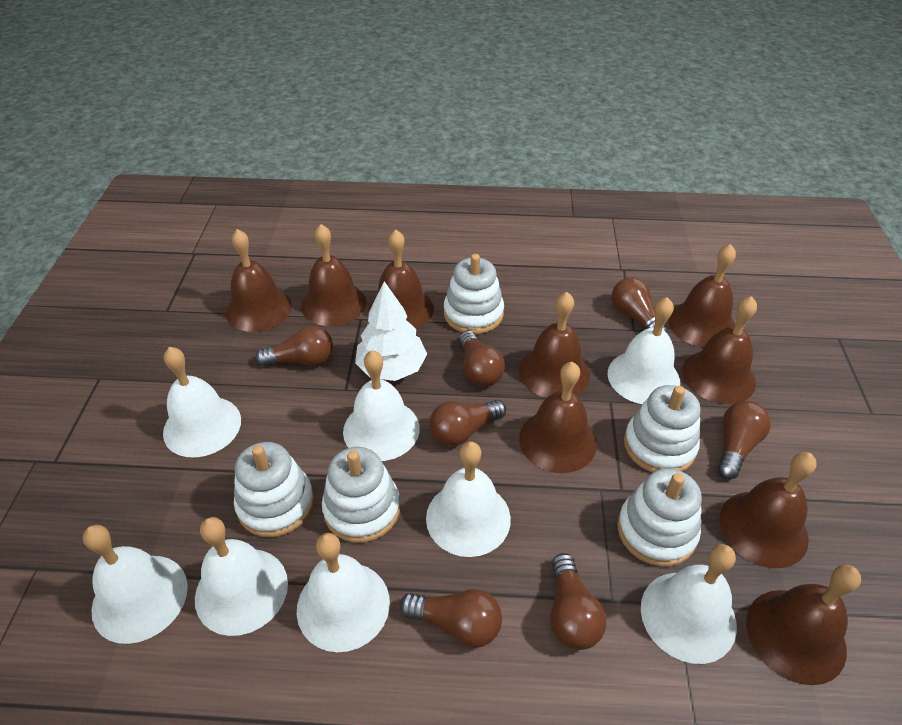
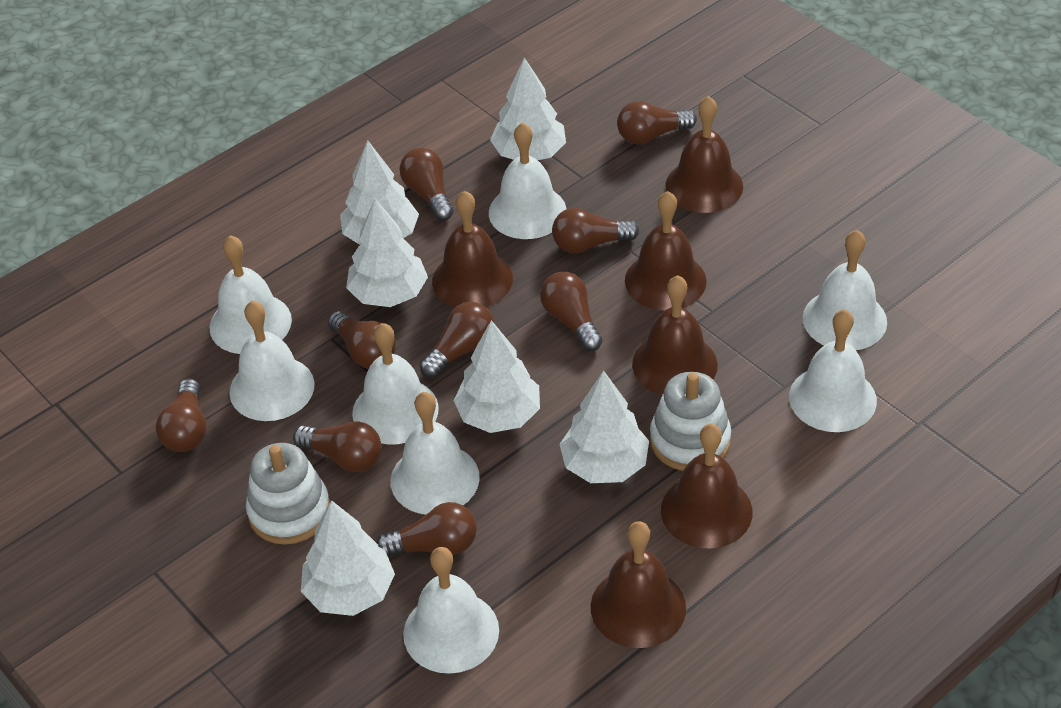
brown bell: [225,229,291,332] [301,224,366,326] [369,229,434,329] [519,292,590,398] [519,362,597,473] [668,244,736,347] [682,296,757,404] [719,452,816,568] [746,565,861,685] = 9 -> [432,191,513,307] [591,521,686,648] [625,191,707,310] [632,275,718,395] [661,424,753,549] [665,96,743,213] = 6
brown light bulb: [256,326,333,366] [400,589,502,648] [429,400,506,446] [459,330,505,387] [550,553,606,650] [612,277,668,333] [718,401,771,479] = 7 -> [156,379,207,452] [293,421,381,472] [328,311,396,369] [376,502,477,557] [399,148,453,221] [420,302,494,378] [540,272,602,351] [552,208,639,253] [617,101,697,144] = 9
white stacking toy: [234,442,314,537] [322,447,400,543] [444,254,504,334] [617,468,702,566] [624,385,700,472] = 5 -> [246,443,330,545] [650,372,731,471] = 2
white tree: [355,281,427,381] = 1 -> [301,500,395,616] [340,140,419,245] [346,199,428,307] [453,320,540,433] [490,57,566,160] [559,370,649,483] = 6

